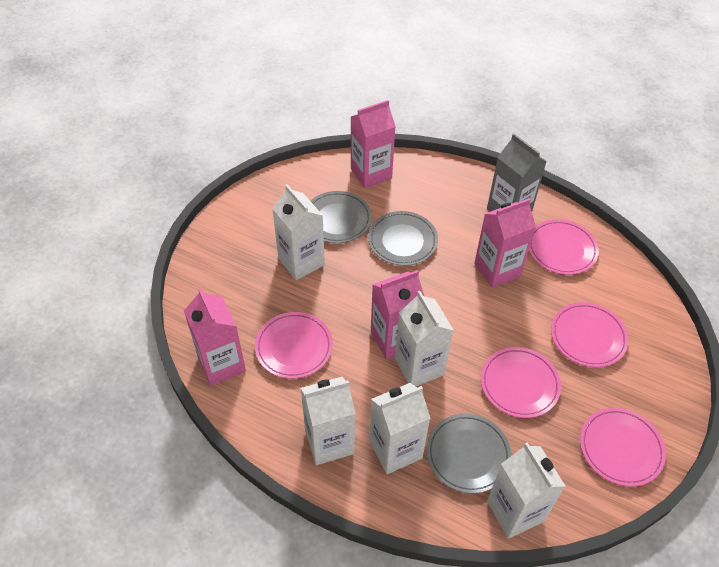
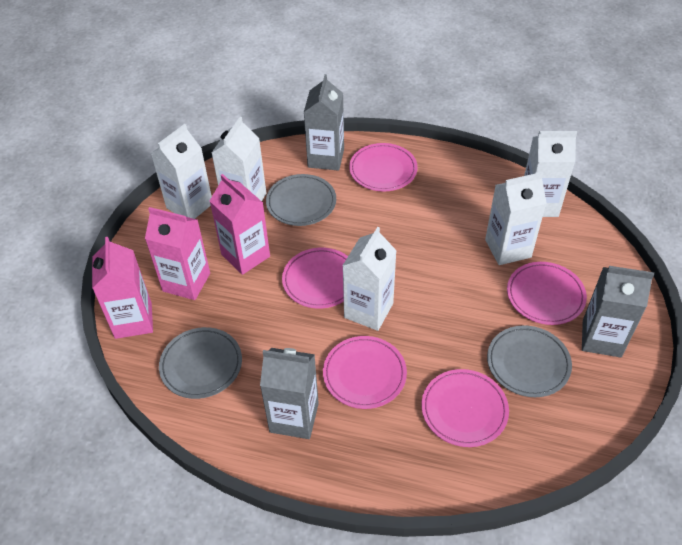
grey carton: [487,134,547,212] = 1 -> [260,348,319,439] [304,74,344,171] [582,266,654,357] = 3
pink carton: [184,288,246,386] [351,100,396,188] [371,270,424,360] [474,198,536,288] = 4 -> [92,237,153,339] [145,207,210,300] [210,174,270,275] = 3

